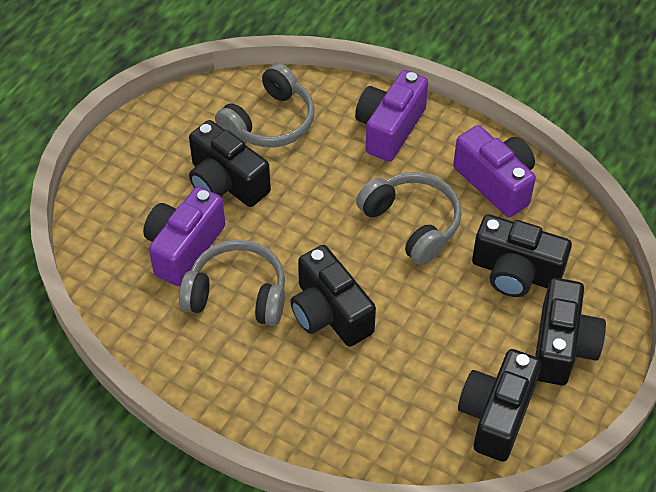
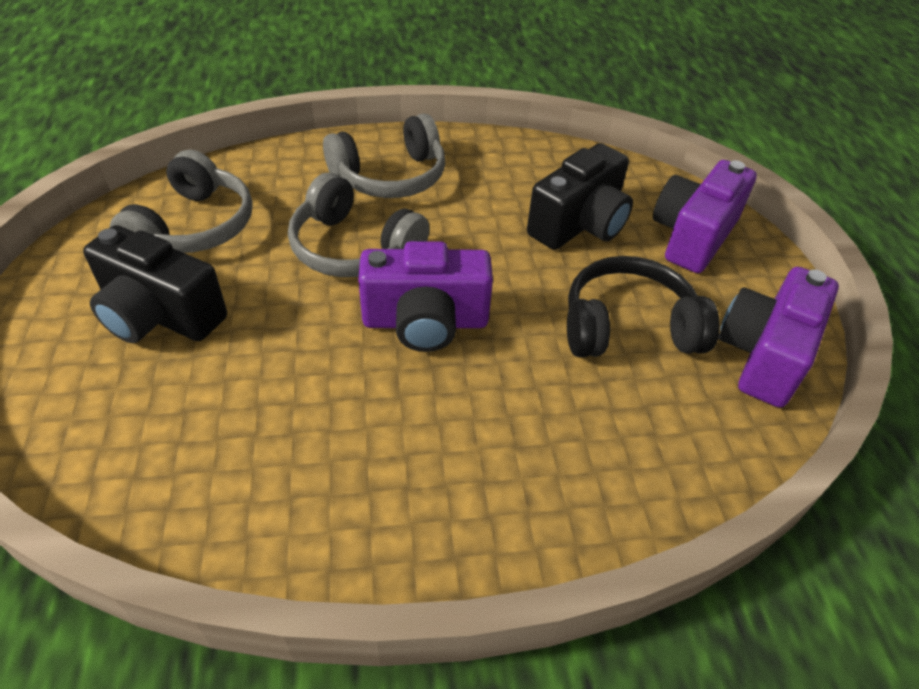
black camera: [189,120,271,207] [290,245,376,347] [458,349,541,462] [472,214,572,297] [535,278,606,385] = 5 -> [83,225,227,343] [527,143,633,250] = 2
black headphones: none = 0 -> [567,256,720,357] = 1

